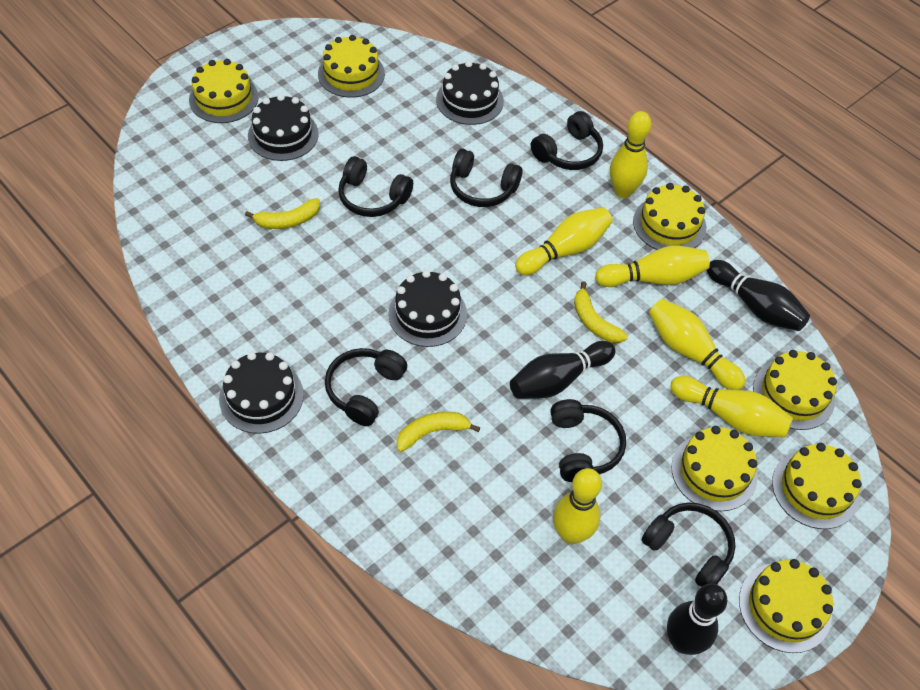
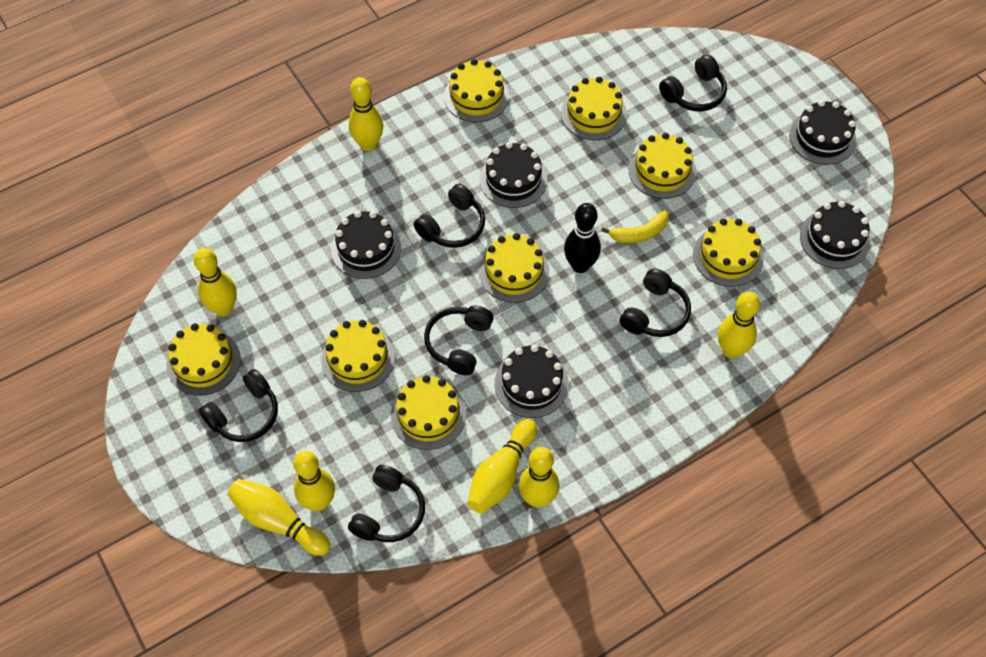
black bowling pin: [510,341,615,399] [667,584,727,655] [707,260,810,331] = 3 -> [564,203,601,273] = 1
black cake: [219,352,304,434] [248,94,319,161] [388,270,467,347] [436,61,504,125] = 4 -> [331,211,401,279] [480,142,547,208] [495,344,569,418] [789,100,856,165] [800,201,870,269] = 5
yellow banana: [245,198,320,229] [397,412,480,452] [574,281,628,343] = 3 -> [601,210,669,243] = 1
yellow bowling pin: [515,207,613,275] [553,468,602,544] [595,246,710,287] [610,111,651,198] [649,299,746,390] [670,376,793,438] = 6 -> [194,248,237,316] [227,479,331,556] [293,451,335,511] [349,77,383,151] [467,419,537,514] [519,447,559,507] [718,292,760,359] = 7
yellow cake: [189,59,259,123] [318,35,385,98] [633,183,706,250] [671,426,758,511] [739,559,833,653] [753,350,837,430] [772,443,862,529] = 7 -> [166,323,241,396] [321,320,395,392] [391,375,466,450] [444,59,509,122] [479,233,549,303] [561,77,627,140] [629,133,696,199] [693,218,764,287] = 8

